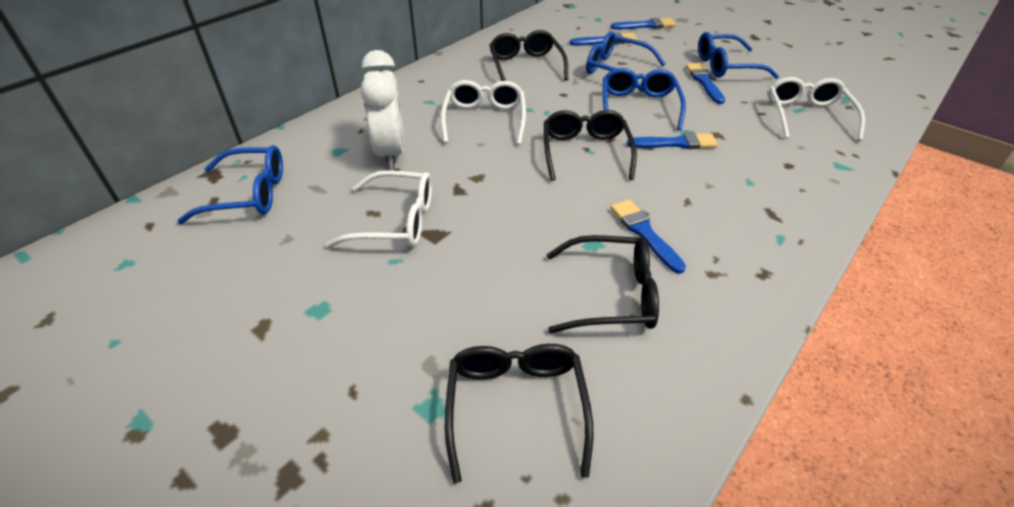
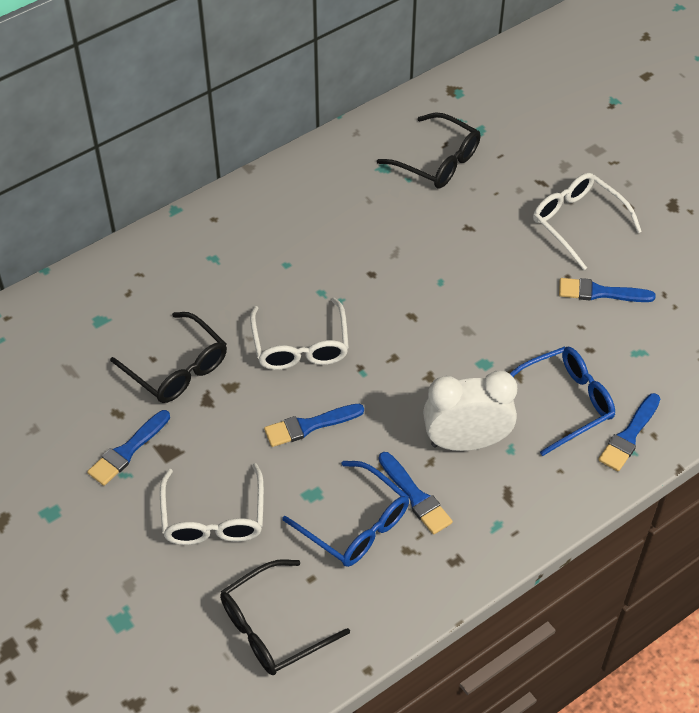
black glasses: [445,344,594,483] [489,30,568,81] [544,110,637,181] [546,235,659,333] = 4 -> [110,312,227,403] [220,559,350,675] [377,113,480,188] = 3
blue glasses: [177,145,283,224] [586,31,666,92] [602,68,686,130] [698,32,779,79] = 4 -> [282,461,409,567] [510,346,615,456] = 2

